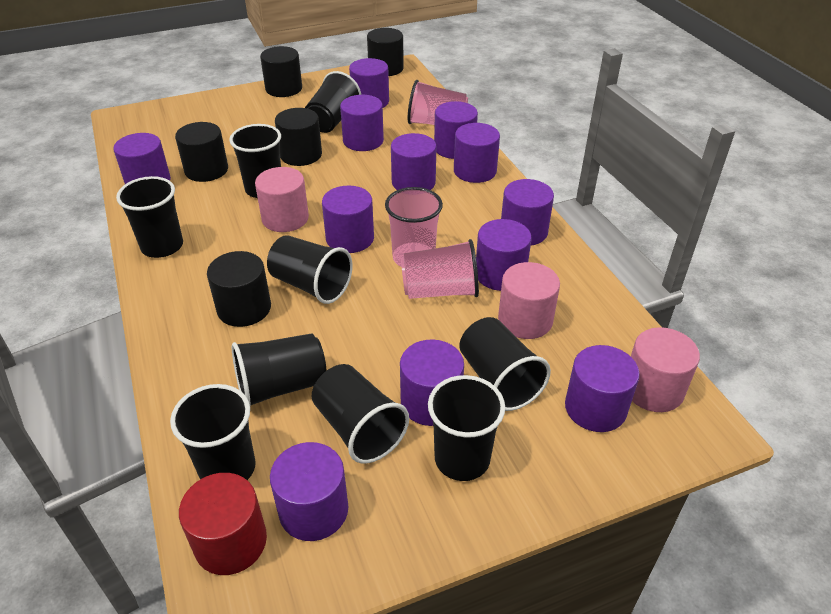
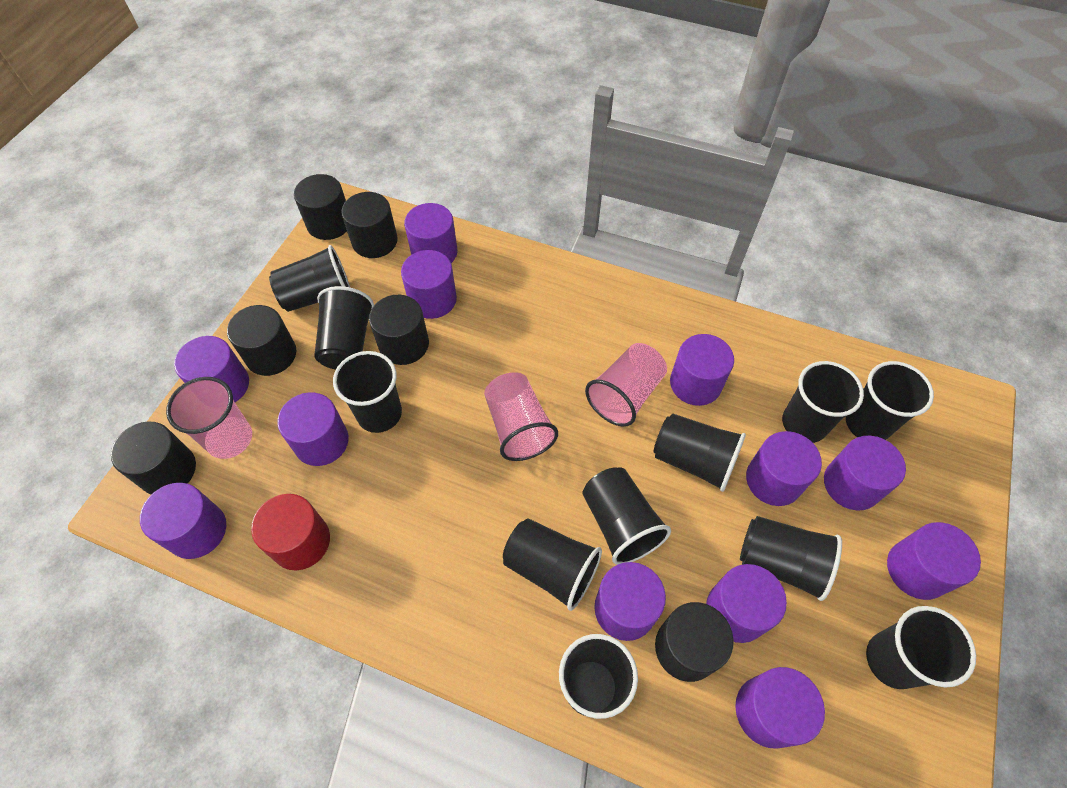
black cup: [116,176,183,258] [170,384,256,480] [229,124,281,198] [232,333,327,406] [267,235,352,304] [305,71,361,133] [312,364,409,464] [428,375,505,481] [459,317,551,411] = 9 -> [269,245,350,312] [314,286,374,370] [333,351,402,433] [503,519,602,611] [559,634,638,719] [582,468,671,565] [653,414,746,492] [740,516,842,601] [782,361,864,443] [846,361,934,440] [866,606,976,689] = 11
black cylinder: [175,122,228,182] [207,251,271,327] [260,46,302,97] [275,108,322,166] [367,28,404,76] = 5 -> [111,421,196,494] [227,305,296,376] [294,174,347,240] [341,192,398,258] [369,295,429,365] [655,602,734,682] = 6
pink cylinder: [255,167,309,232] [498,262,560,339] [631,327,700,412] = 3 -> none = 0

